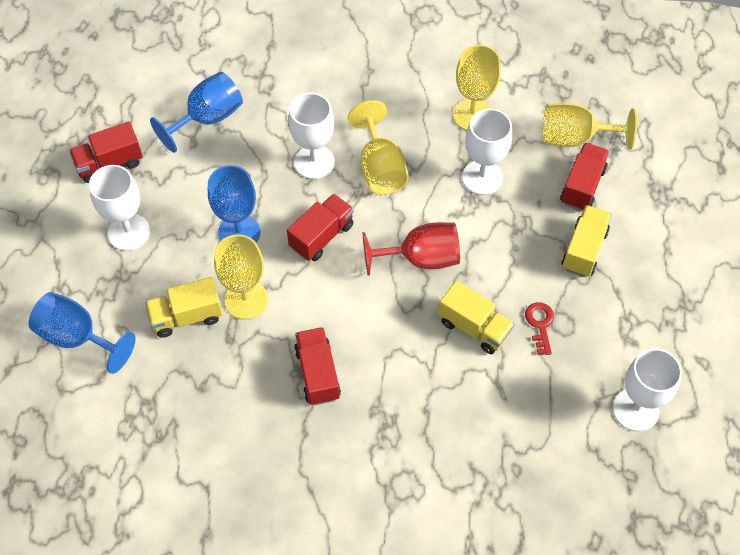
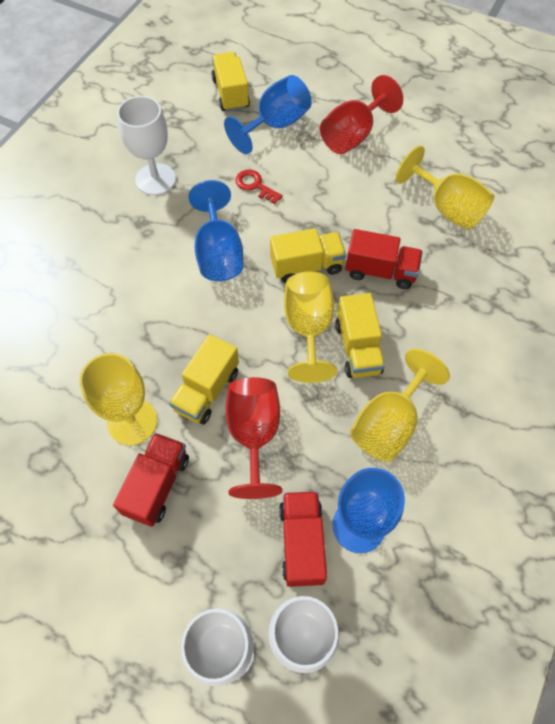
red goblet: [363,222,460,276] = 1 -> [226,377,282,499] [320,75,403,154] = 2
red truck: [69,121,143,183] [287,194,354,261] [294,327,341,405] [560,143,610,211] = 4 -> [113,433,189,527] [279,491,327,587] [345,229,423,289] = 3
white goblet: [89,165,150,251] [288,93,335,179] [462,109,512,195] [613,348,682,431] = 4 -> [117,96,176,195] [181,608,254,686] [268,596,339,673] = 3
yellow truck: [145,277,223,338] [438,281,515,354] [561,205,612,277] = 3 -> [169,334,239,425] [212,52,250,112] [270,228,346,283] [335,293,385,378] = 4

